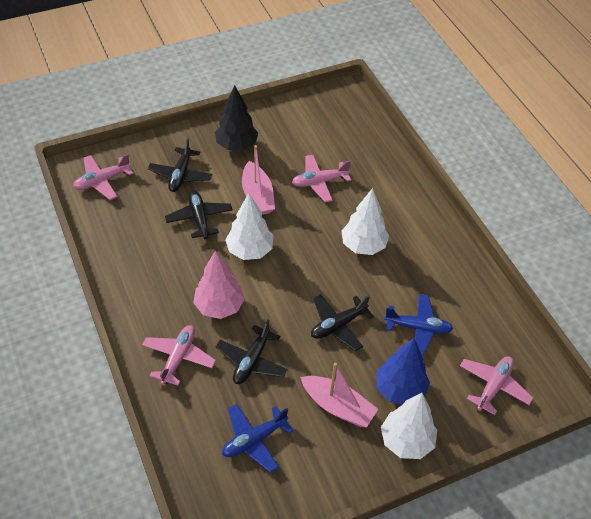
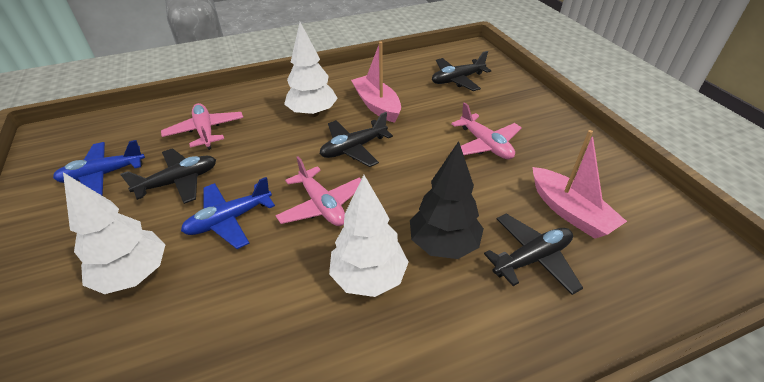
blue tree: [376,338,430,405] = 1 -> none = 0
pink plane: [73,154,133,200] [142,325,216,386] [292,155,351,202] [460,356,533,415] = 4 -> [161,103,243,150] [275,156,361,226] [451,102,522,159] = 3
pink tree: [193,250,245,319] = 1 -> none = 0

